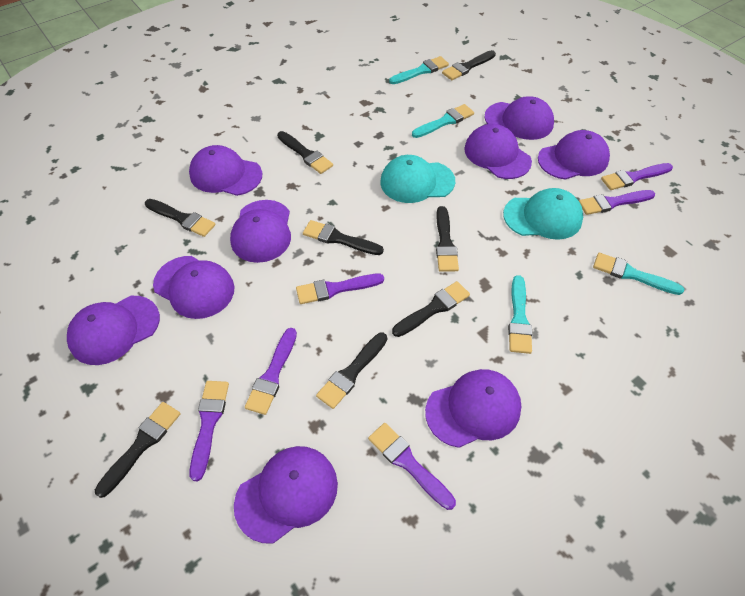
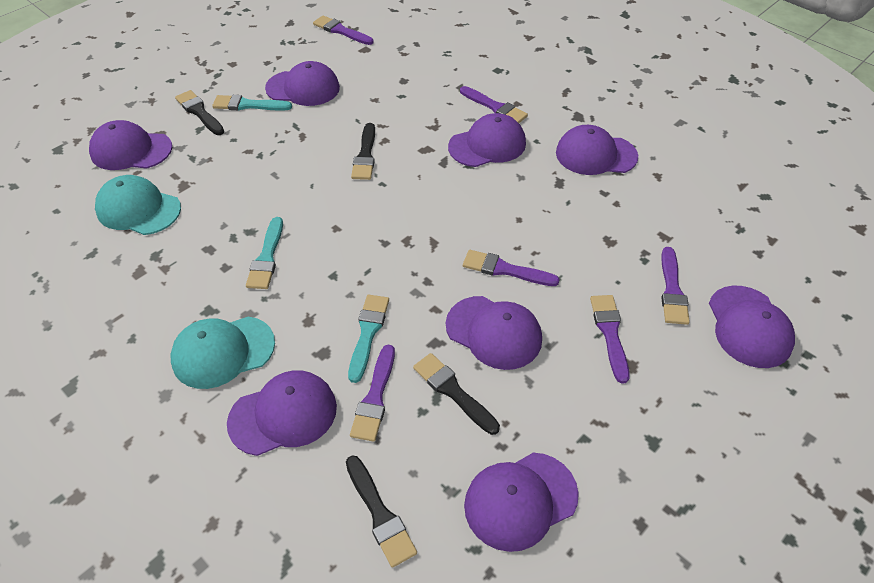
black brush: [95,402,180,498] [145,199,215,237] [277,131,333,174] [303,220,384,255] [316,333,387,409] [392,281,470,337] [436,206,459,272] [442,50,496,80] = 8 -> [175,90,224,135] [346,455,417,568] [351,123,375,180] [413,353,500,435] = 4
purple cap: [67,296,160,365] [153,256,235,319] [189,145,262,196] [230,200,291,263] [234,446,338,544] [425,369,522,448] [464,124,532,179] [485,96,554,140] [538,130,610,180] = 9 -> [89,120,172,170] [227,370,337,456] [265,61,340,106] [446,296,542,370] [448,113,526,167] [464,452,579,552] [556,125,638,175] [709,286,795,368] = 8
turquoise brush: [389,56,449,84] [412,104,474,138] [508,275,532,354] [593,253,684,295] = 4 -> [212,95,292,110] [246,217,283,289] [348,294,389,383] = 3

